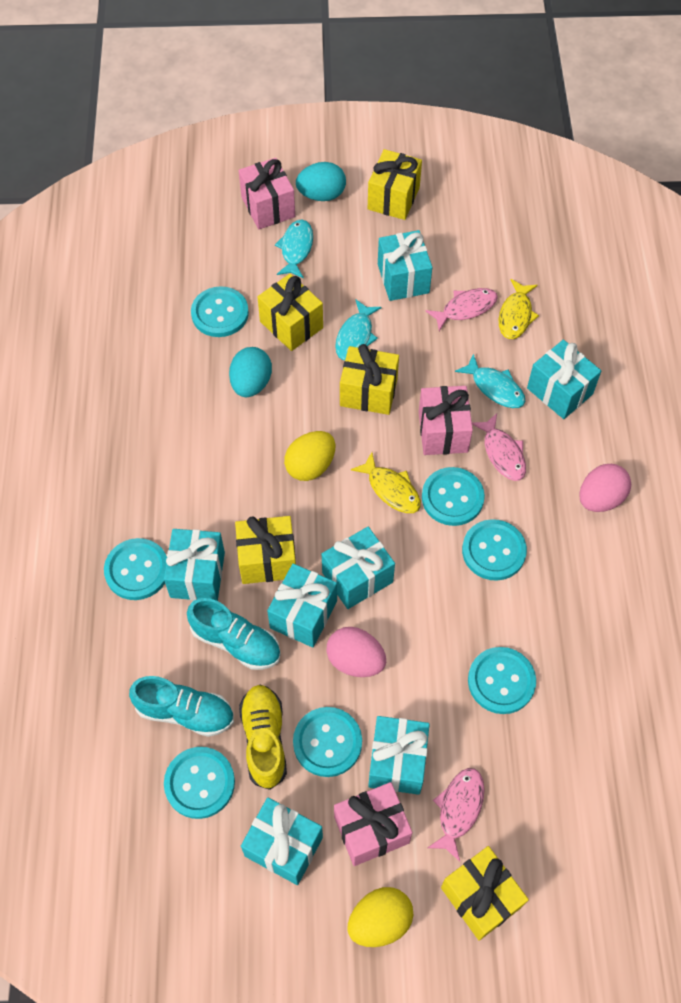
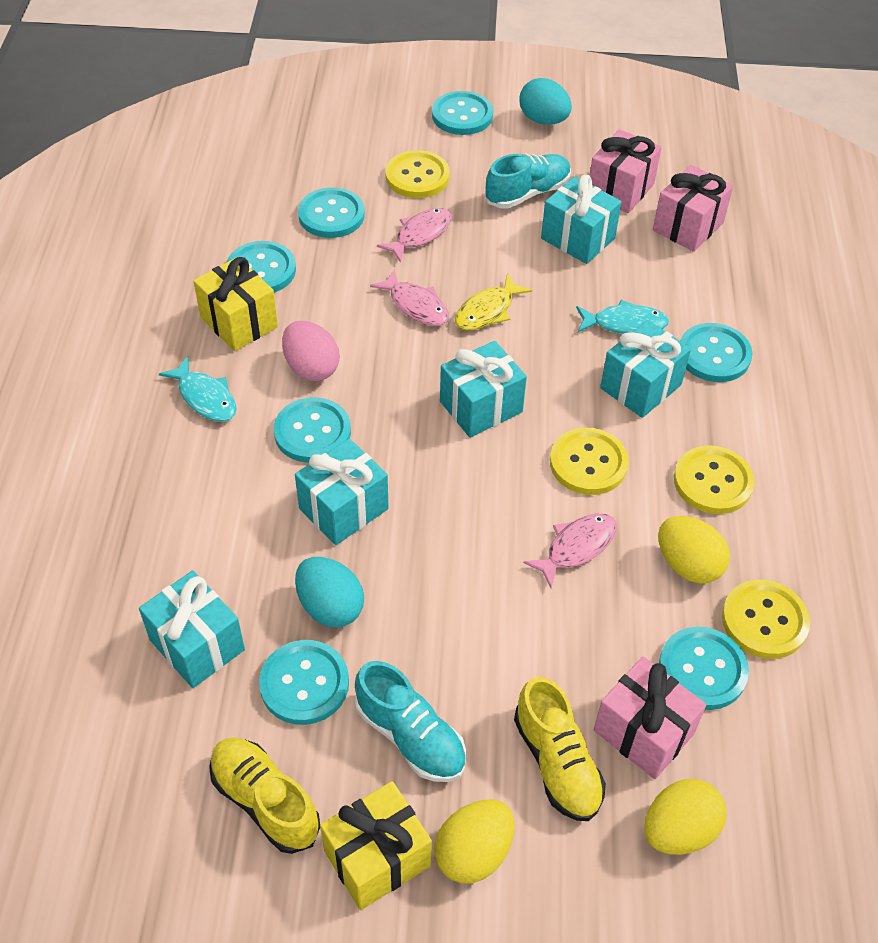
pink egg: [326,627,386,677] [579,464,631,512] = 2 -> [282,321,340,381] = 1
turquoise fish: [275,220,313,278] [335,300,382,360] [455,354,526,408] = 3 -> [159,356,237,422] [576,300,669,334] = 2
turquoise gift: [164,529,225,601] [241,797,323,885] [267,564,337,648] [322,527,395,609] [368,716,430,795] [378,230,432,301] [527,340,601,419] = 7 -> [139,570,245,688] [295,439,388,545] [440,341,527,438] [541,175,622,264] [600,320,691,418] = 5
yellow button: none = 0 -> [386,150,450,198] [550,428,629,495] [674,445,755,514] [722,580,810,659] = 4
yellow egg: [284,431,335,481] [348,887,413,947] = 2 -> [434,800,514,884] [644,779,726,855] [658,516,730,584] = 3
yellow fish: [351,452,421,513] [499,279,539,339] = 2 -> [455,274,532,330] = 1
yellow gift: [235,516,296,584] [257,274,323,351] [340,344,399,415] [368,149,422,220] [441,846,529,941] = 5 -> [193,257,278,351] [320,781,432,910] = 2
yellow shoe: [239,684,287,790] = 1 -> [209,738,320,854] [514,677,606,821] = 2

